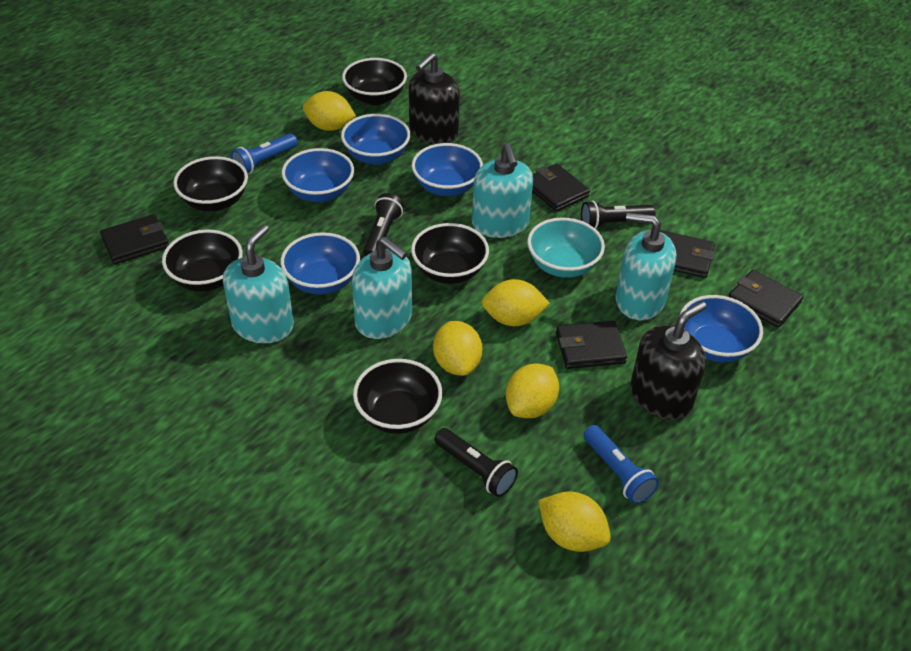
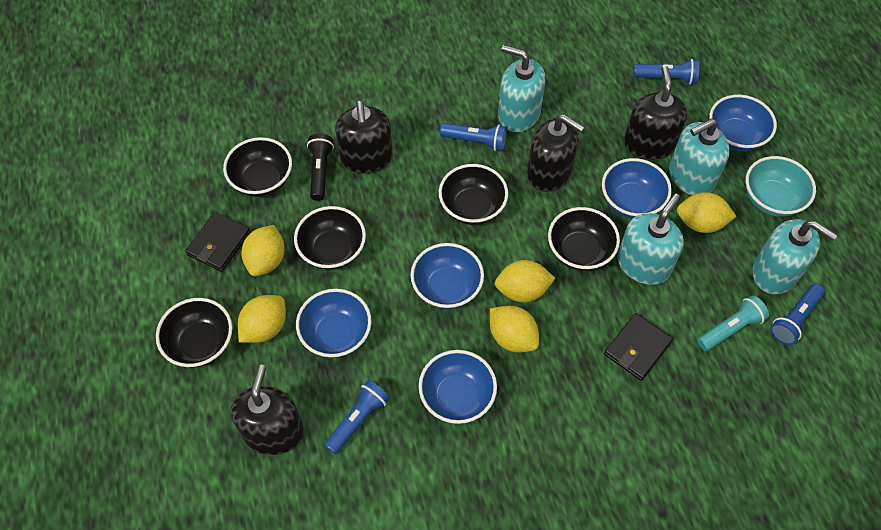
black flashlight: [363,193,404,256] [435,428,518,497] [581,200,656,229] = 3 -> [307,133,334,201] = 1
black soap dispenser: [409,52,460,144] [630,301,707,420] = 2 -> [231,364,304,455] [335,100,393,174] [527,114,585,192] [624,66,687,160] = 4
black wallet: [100,214,169,264] [532,163,590,212] [556,321,627,369] [660,230,715,278] [729,270,803,328] = 5 -> [185,212,250,272] [604,313,673,381] = 2
blue flashlight: [231,133,298,174] [583,425,659,504] = 2 -> [324,380,390,454] [440,123,507,151] [634,59,699,85] [770,284,825,345] = 4
turquoise flashlight: none = 0 -> [697,295,769,351] = 1

